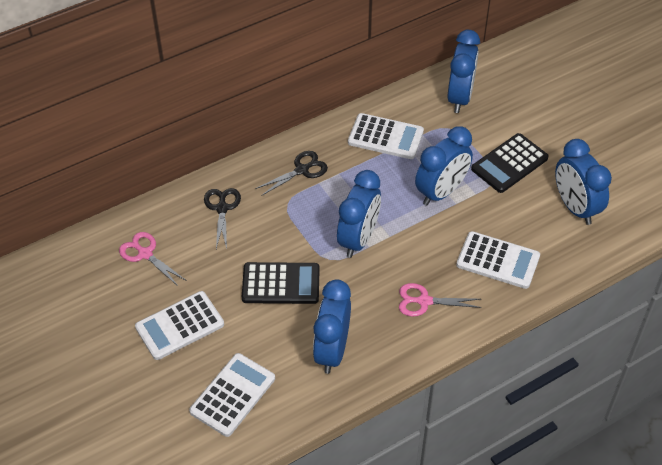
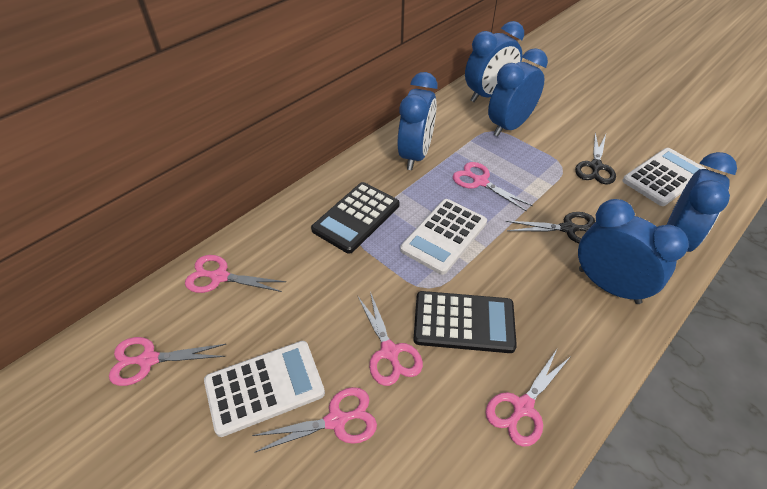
pink scissors: [119,232,187,287] [399,283,482,317] = 2 -> [109,337,226,386] [185,255,286,293] [252,387,377,453] [357,292,423,386] [452,162,533,212] [486,349,571,447] = 6
white calculator: [135,291,224,360] [189,353,275,437] [348,113,424,159] [456,231,540,289] = 4 -> [204,341,325,437] [400,199,487,275] [622,148,706,206] = 3

